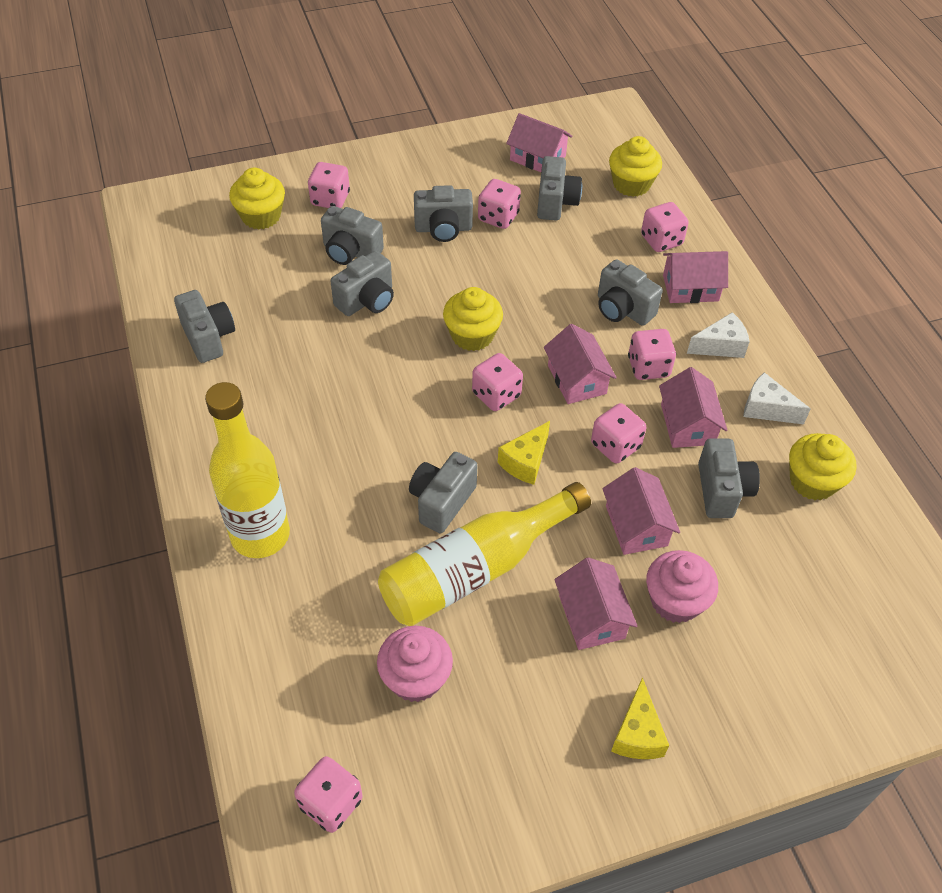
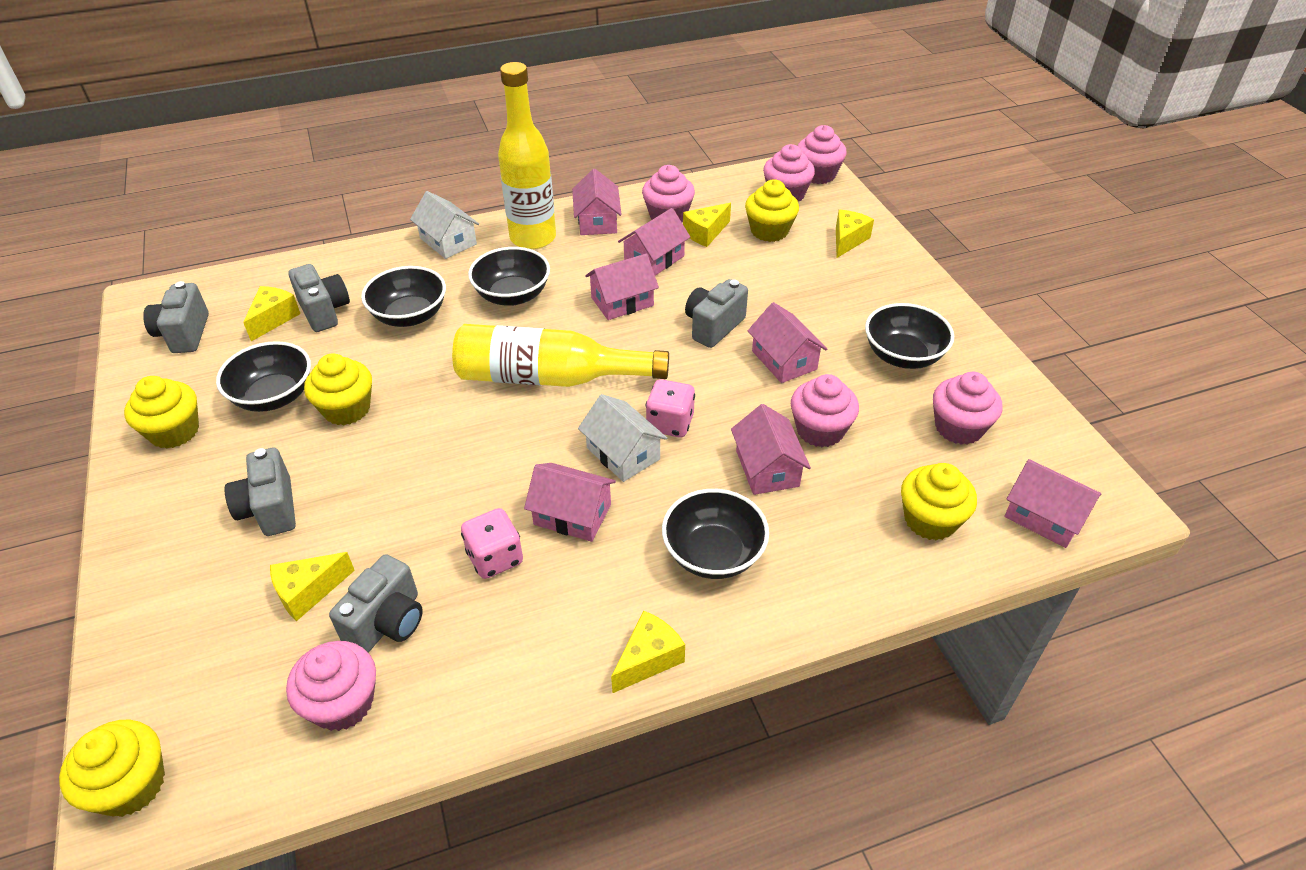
black bowl: none = 0 -> [216,341,311,412] [361,266,446,327] [468,247,550,306] [662,489,769,579] [865,303,954,369] = 5
grey camera: [174,290,235,363] [321,206,384,265] [331,251,394,316] [409,452,478,533] [414,185,473,242] [537,156,582,220] [598,259,663,326] [698,438,760,518] = 8 -> [143,281,209,353] [224,447,296,536] [288,264,350,332] [329,554,423,652] [685,279,748,348] = 5
pink cupcake: [377,626,453,702] [646,550,718,623] = 2 -> [286,641,376,731] [642,165,695,222] [763,144,815,202] [791,374,859,447] [798,125,847,184] [933,372,1003,445] = 6
pink dice: [294,756,363,833] [308,162,350,208] [472,353,523,411] [478,179,521,229] [591,403,646,464] [628,329,676,380] [641,202,689,252] = 7 -> [461,508,523,579] [646,379,695,437] = 2
pink house: [506,113,572,172] [544,324,617,404] [554,557,637,650] [602,467,680,555] [659,367,727,448] [663,251,728,303] = 6 -> [524,463,616,542] [572,169,622,235] [585,254,659,320] [618,208,690,275] [731,404,811,495] [748,302,827,383] [1004,459,1101,548] = 7
white cheese: [687,312,750,358] [743,372,811,424] = 2 -> none = 0
white house: none = 0 -> [410,191,479,259] [578,394,667,482] = 2
yellow cheese: [498,421,550,485] [611,677,669,759] = 2 -> [243,286,300,341] [270,552,355,621] [611,611,685,693] [683,203,731,247] [836,210,874,258] = 5
yellow cupcake: [229,167,285,230] [443,287,503,351] [609,136,662,197] [789,433,857,500] = 4 -> [59,720,165,817] [124,376,199,449] [304,354,372,425] [745,179,799,242] [901,463,977,540] = 5

